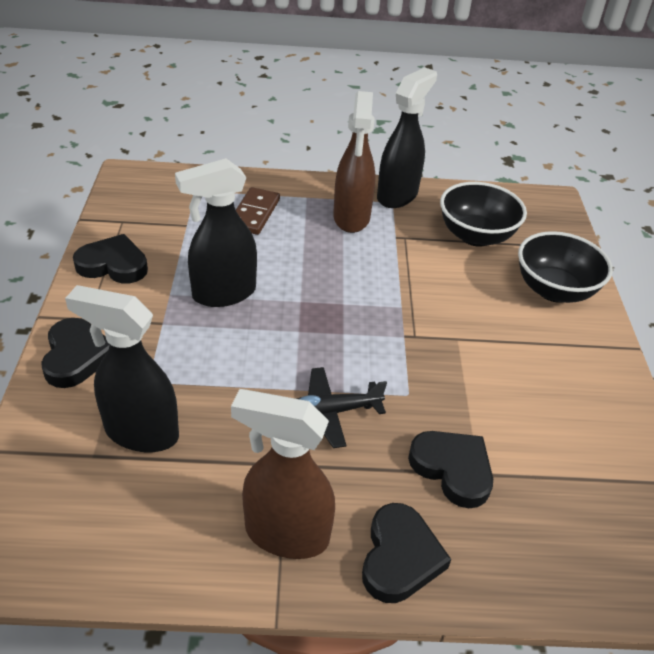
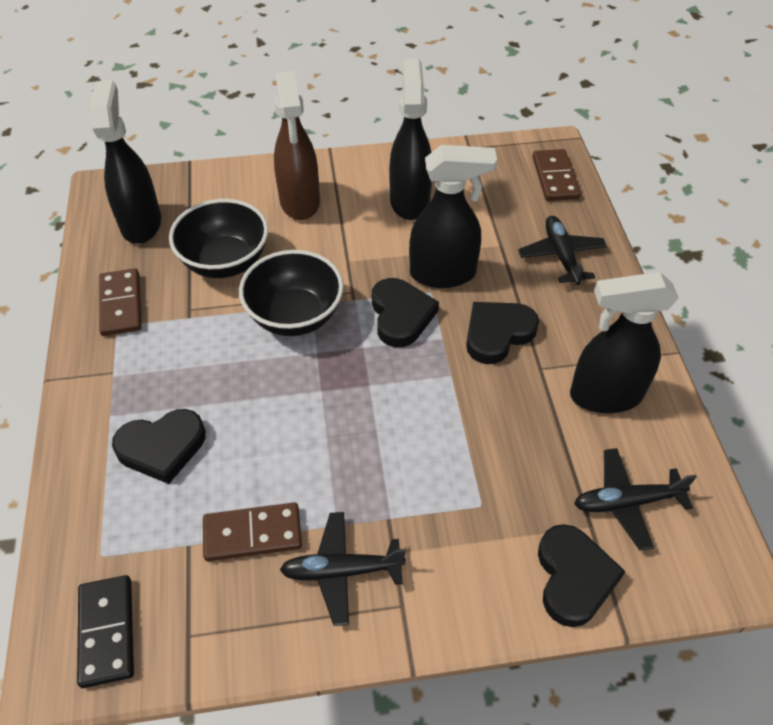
black domino: none = 0 -> [77,575,134,688] = 1
black plane: [296,367,387,448] = 1 -> [280,512,406,626] [518,216,607,285] [574,448,697,550] = 3
black spray bottle: [65,285,179,453] [175,158,257,307] [377,67,437,208] = 3 -> [90,80,161,244] [389,59,432,220] [409,145,497,288] [570,272,679,413] = 4
brown domino: [236,187,280,235] = 1 -> [99,268,142,336] [203,503,302,561] [532,149,581,201] = 3
brown spray bottle: [231,389,335,559] [333,91,376,233] = 2 -> [274,71,320,220] = 1

